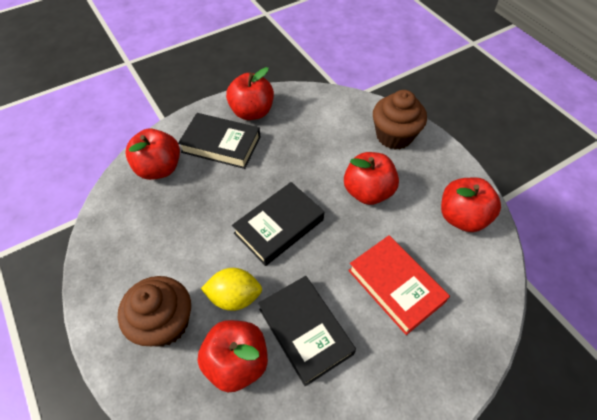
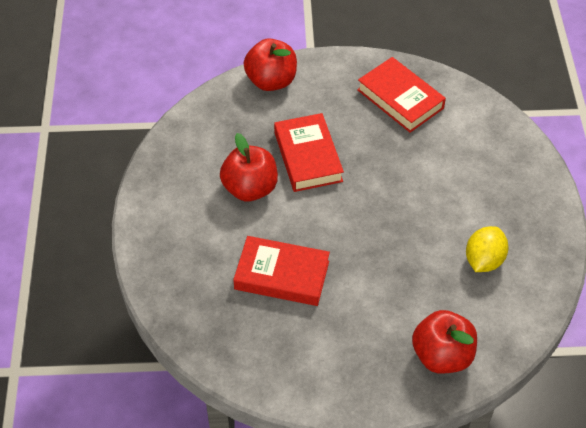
black book: [178,113,261,169] [232,182,324,266] [258,276,356,387] = 3 -> none = 0
brown cupcake: [118,276,191,347] [373,90,427,150] = 2 -> none = 0
red apple: [125,128,180,180] [198,320,268,392] [226,67,274,120] [344,152,399,205] [441,178,501,232] = 5 -> [220,133,278,202] [244,38,297,91] [412,310,477,374] = 3
red book: [348,235,450,335] = 1 -> [233,236,330,306] [274,113,344,192] [357,57,446,133] = 3

